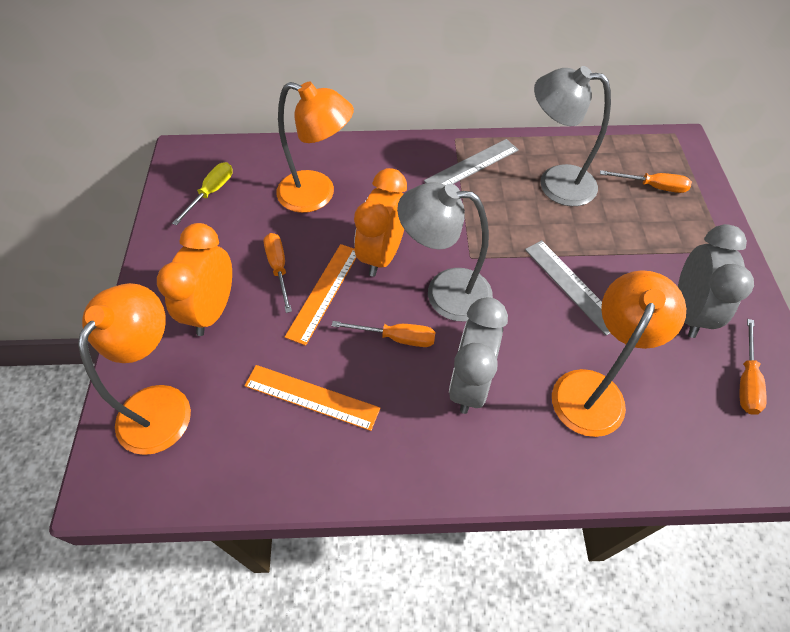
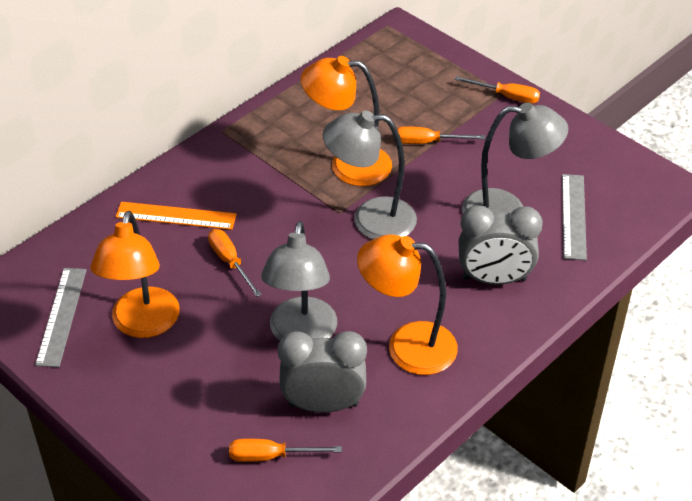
grey lamp: [397,182,493,322] [534,66,611,206] = 2 -> [261,221,337,341] [323,111,417,239] [462,102,568,214] = 3
orange clock: [157,223,232,336] [354,168,407,277] = 2 -> none = 0
orange ruler: [244,365,380,431] [285,244,357,346] = 2 -> [115,202,237,230] = 1
yellow screwdriver: [172,162,233,226] = 1 -> none = 0

